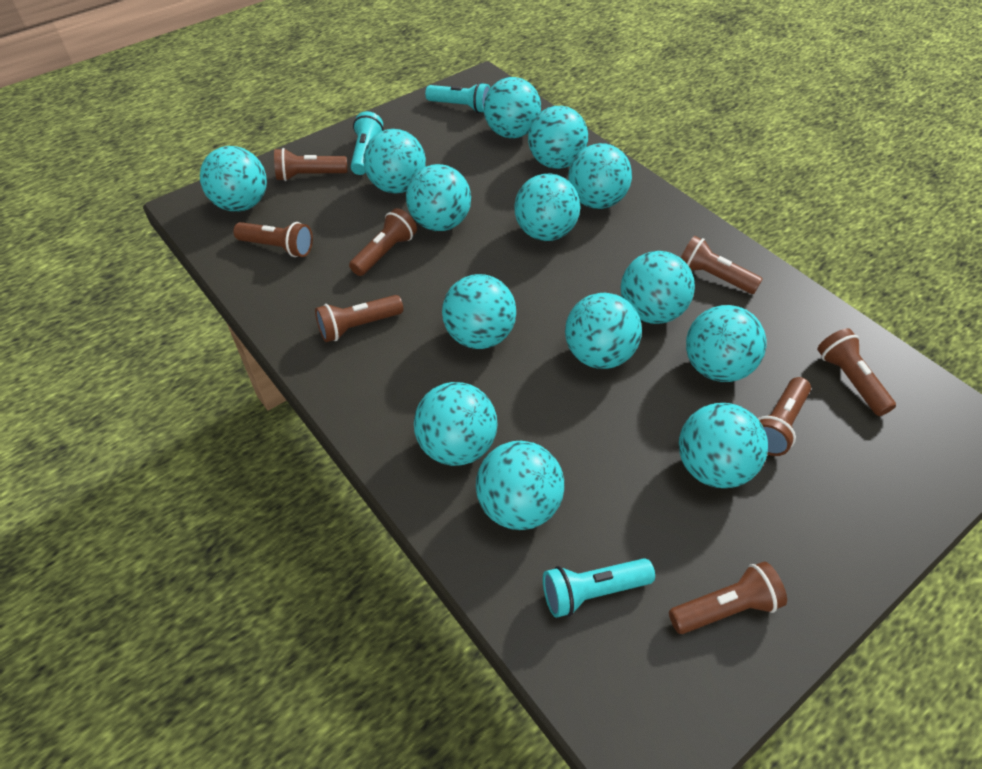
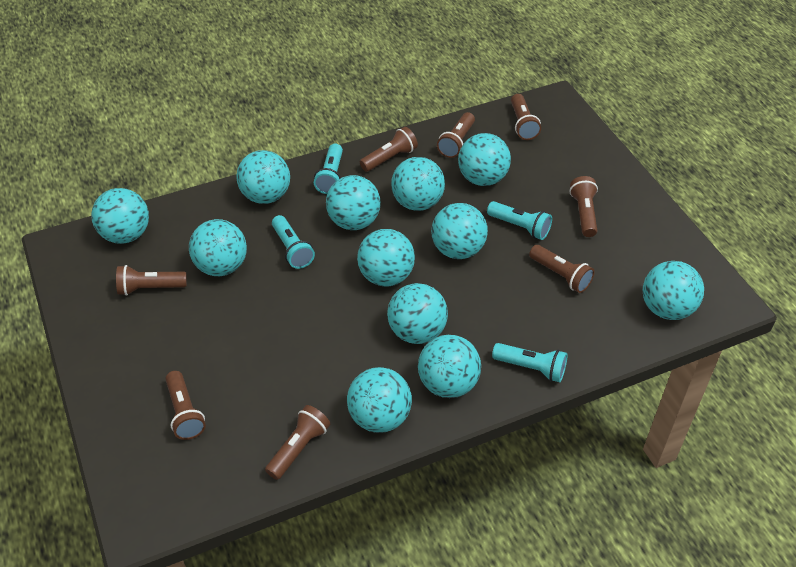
turquoise ball: [200,146,267,212] [363,129,426,193] [406,164,471,231] [414,382,498,466] [442,274,516,349] [476,441,564,530] [484,77,541,138] [514,174,580,241] [528,106,588,169] [565,293,642,369] [568,143,632,209] [621,251,695,324] [679,403,768,488] [686,305,766,382] = 14 -> [91,188,149,244] [189,219,247,276] [236,150,290,204] [326,175,381,230] [347,367,412,433] [357,229,415,287] [387,283,448,344] [391,157,445,211] [418,335,481,398] [431,203,488,259] [458,133,511,186] [643,261,704,320] = 12
turquoise flashlight: [350,111,383,175] [425,82,490,113] [543,558,655,618] = 3 -> [272,215,315,269] [314,143,343,194] [487,201,552,240] [492,343,567,382] = 4

